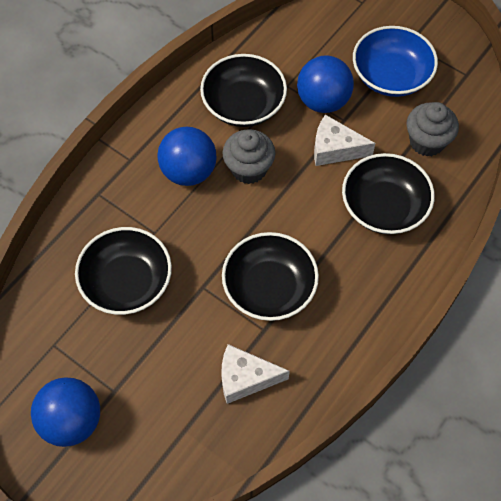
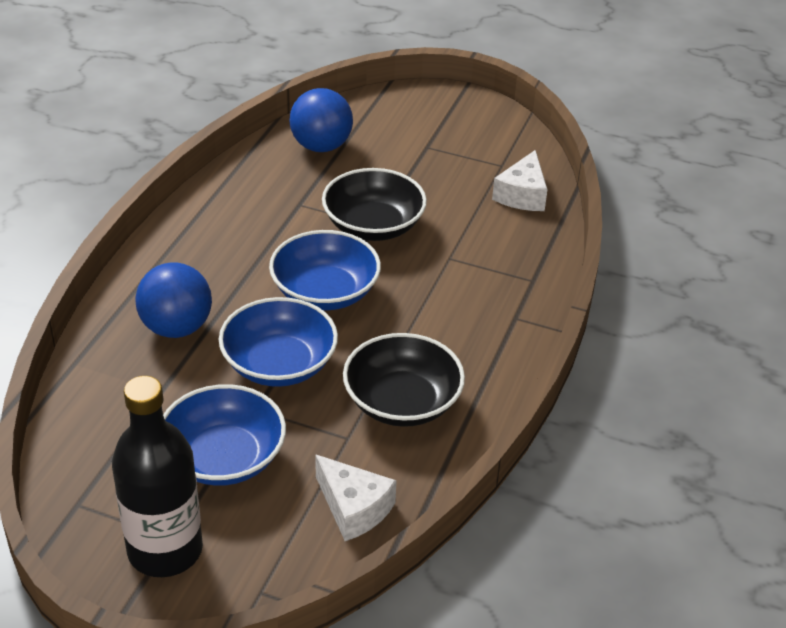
black bottle: none = 0 -> [112,376,203,577] = 1
black bowl: [75,227,172,315] [200,54,287,127] [222,232,319,321] [342,153,435,234] = 4 -> [322,168,427,241] [343,333,465,427] = 2
blue ball: [31,377,100,447] [157,127,217,186] [297,55,354,113] = 3 -> [135,262,212,338] [289,88,353,152] = 2
blue bowl: [353,26,438,97] = 1 -> [163,384,286,486] [219,297,338,387] [269,230,381,310] = 3
grey cupcake: [222,129,276,184] [406,102,459,157] = 2 -> none = 0

